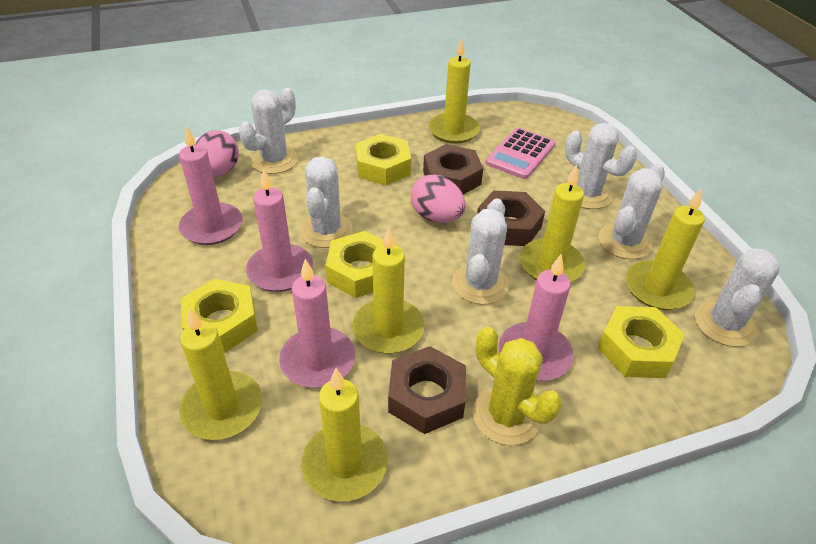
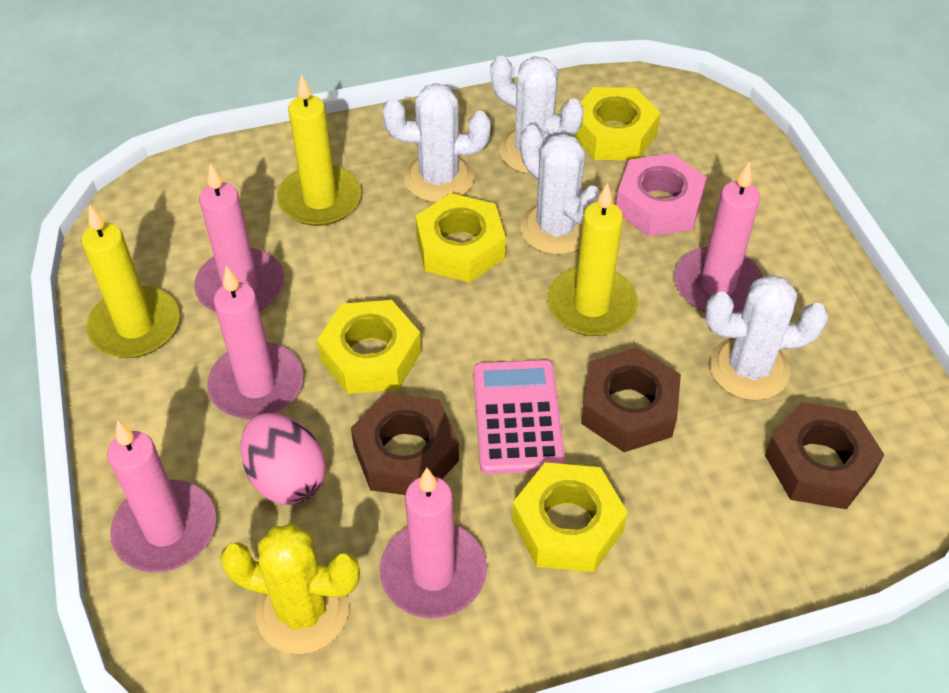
pink candle: [179,126,243,245] [246,169,313,292] [279,259,355,388] [499,254,573,381] = 4 -> [107,420,216,572] [194,163,284,312] [207,266,303,419] [380,468,487,619] [674,162,763,312] = 5
pink egg: [195,130,239,177] [411,174,466,223] = 2 -> [240,413,326,505] = 1
pink nut: none = 0 -> [616,153,707,237] = 1
white cactus: [239,88,298,174] [300,156,353,248] [452,199,509,305] [565,123,637,209] [598,163,665,259] [695,248,780,347] = 6 -> [383,83,491,202] [490,56,584,174] [520,125,601,255] [705,274,828,400] = 4
yellow candle: [179,308,262,440] [301,368,388,501] [352,227,425,354] [428,38,480,144] [520,165,585,282] [625,188,705,310] = 6 -> [82,204,180,358] [277,74,361,226] [547,183,638,336] = 3

